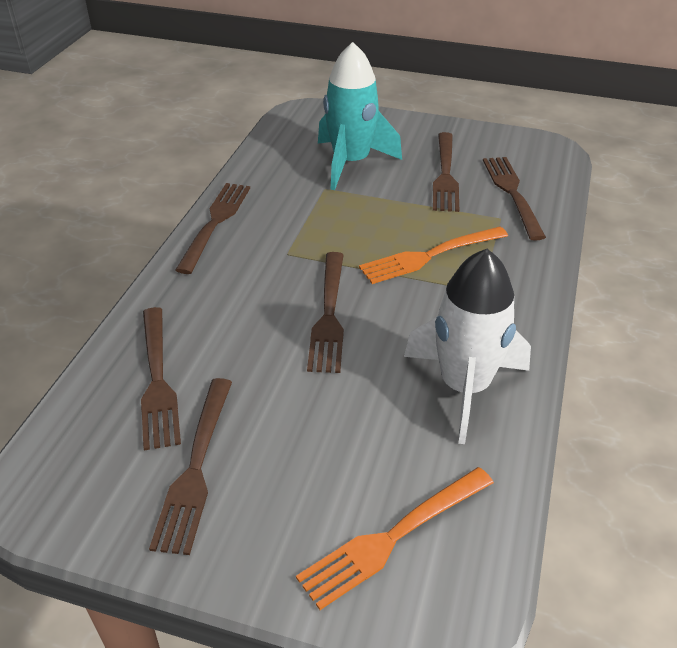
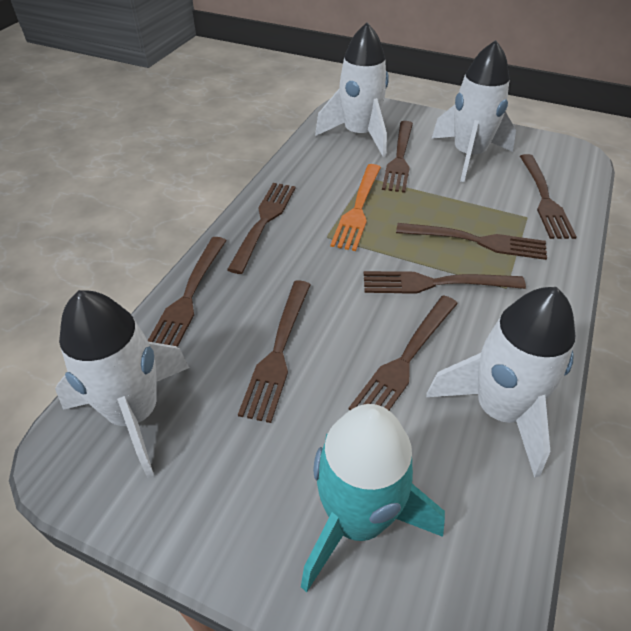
brown fork: [141,307,181,451] [149,378,232,555] [175,183,250,274] [307,252,344,373] [433,132,459,212] [483,157,546,241] = 6 -> [148,237,227,347] [227,183,295,274] [238,280,311,423] [349,295,458,410] [364,271,526,294] [382,121,413,193] [396,223,547,260] [520,154,576,239] = 8
orange fork: [296,467,494,610] [359,227,508,284] = 2 -> [330,164,381,251] = 1
white rocket: [404,249,531,444] = 1 -> [55,290,189,478] [315,22,389,157] [426,287,575,478] [431,40,516,182] = 4

